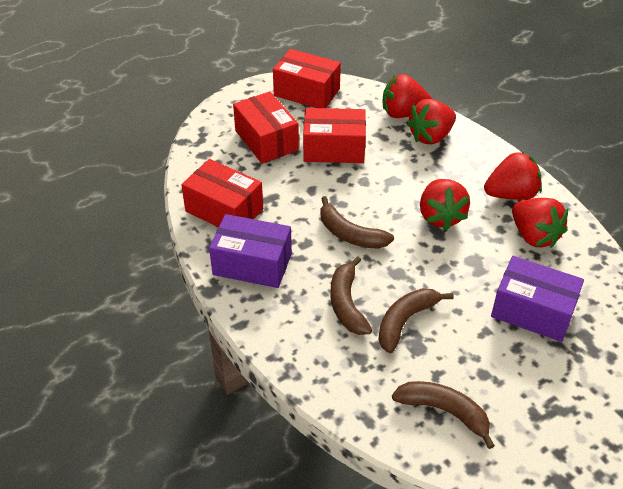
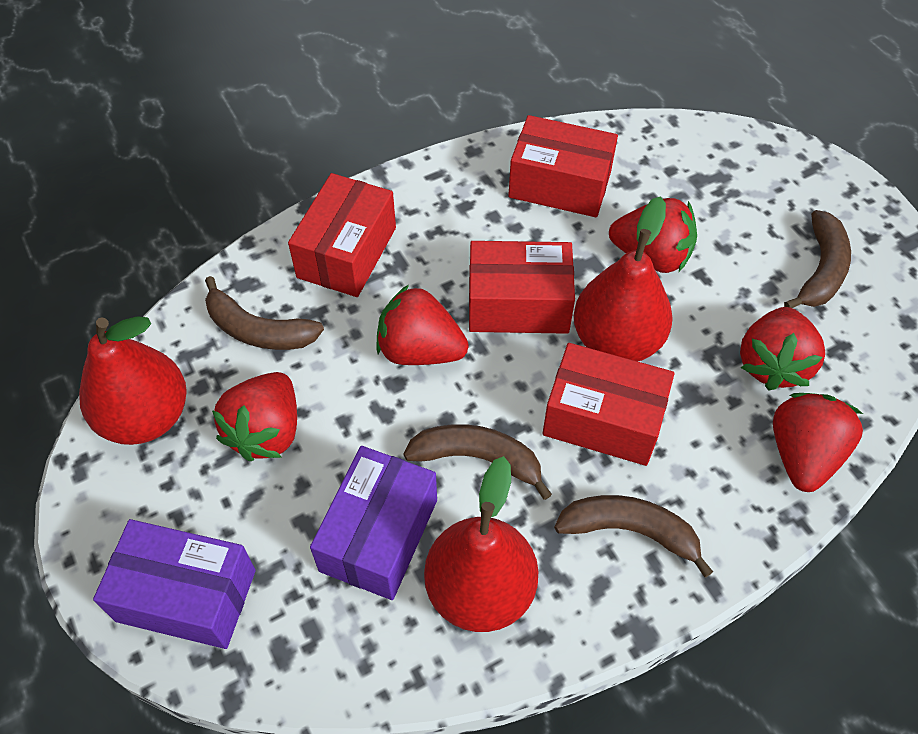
red pear: none = 0 -> [79,316,187,445] [424,456,539,632] [574,196,673,361] = 3

